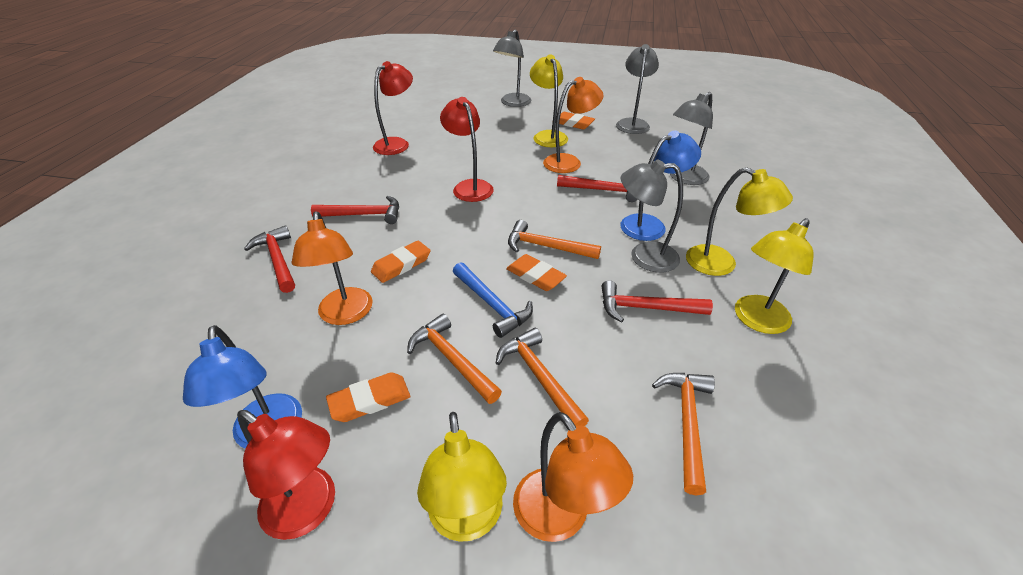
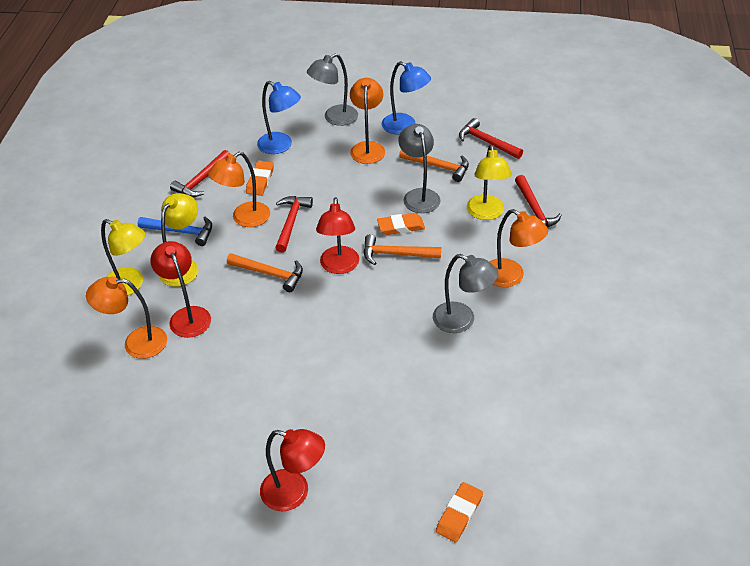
grey lamp: [493,29,531,107] [616,44,659,134] [620,160,683,273] [670,92,713,185] = 4 -> [307,53,358,126] [398,124,440,213] [433,254,499,333] = 3
orange eraser: [326,372,411,422] [371,241,431,283] [506,254,567,291] [559,112,595,130] = 4 -> [246,161,274,196] [377,213,425,235] [436,482,483,542] = 3
orange hammer: [407,314,502,404] [496,328,589,426] [508,220,601,259] [652,373,715,495] = 4 -> [227,253,303,292] [364,234,441,265] [399,150,469,182] = 3
orange lamp: [291,211,373,325] [513,412,633,542] [543,77,604,173] = 3 -> [86,276,167,359] [208,152,270,227] [350,78,385,164] [489,209,548,287] = 4
yellow lamp: [417,412,507,542] [530,54,568,147] [686,167,793,276] [735,218,814,334] = 4 -> [101,219,146,295] [159,193,198,287] [467,145,512,220] = 3

